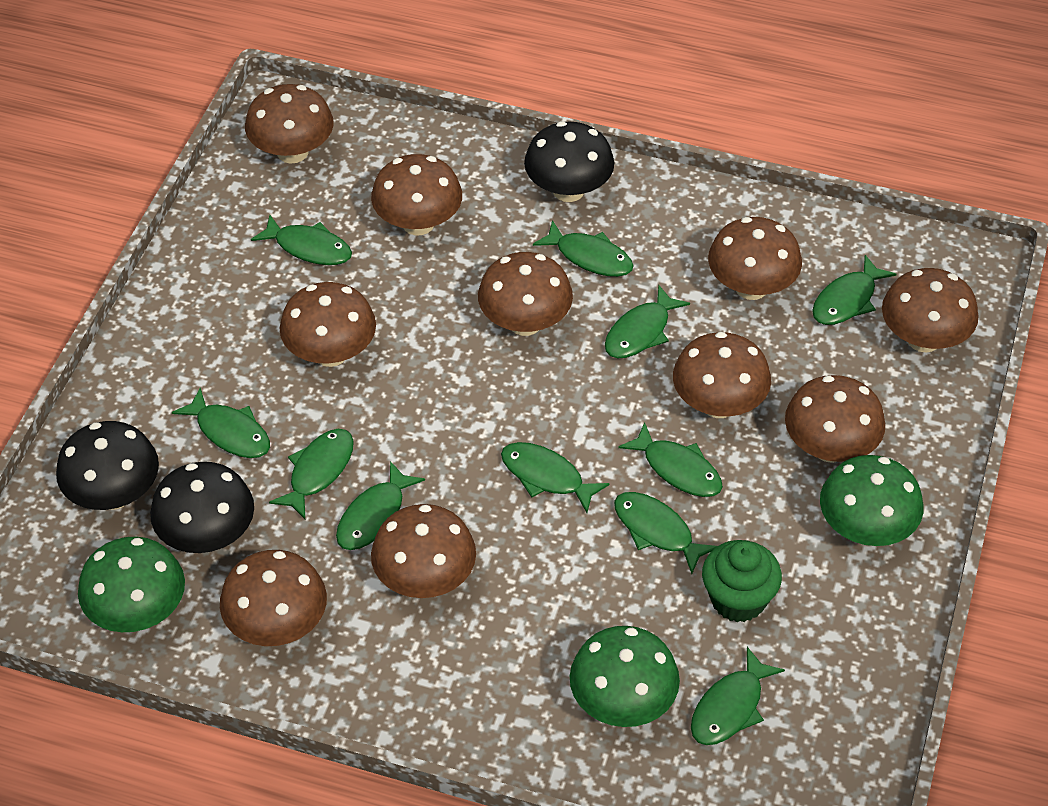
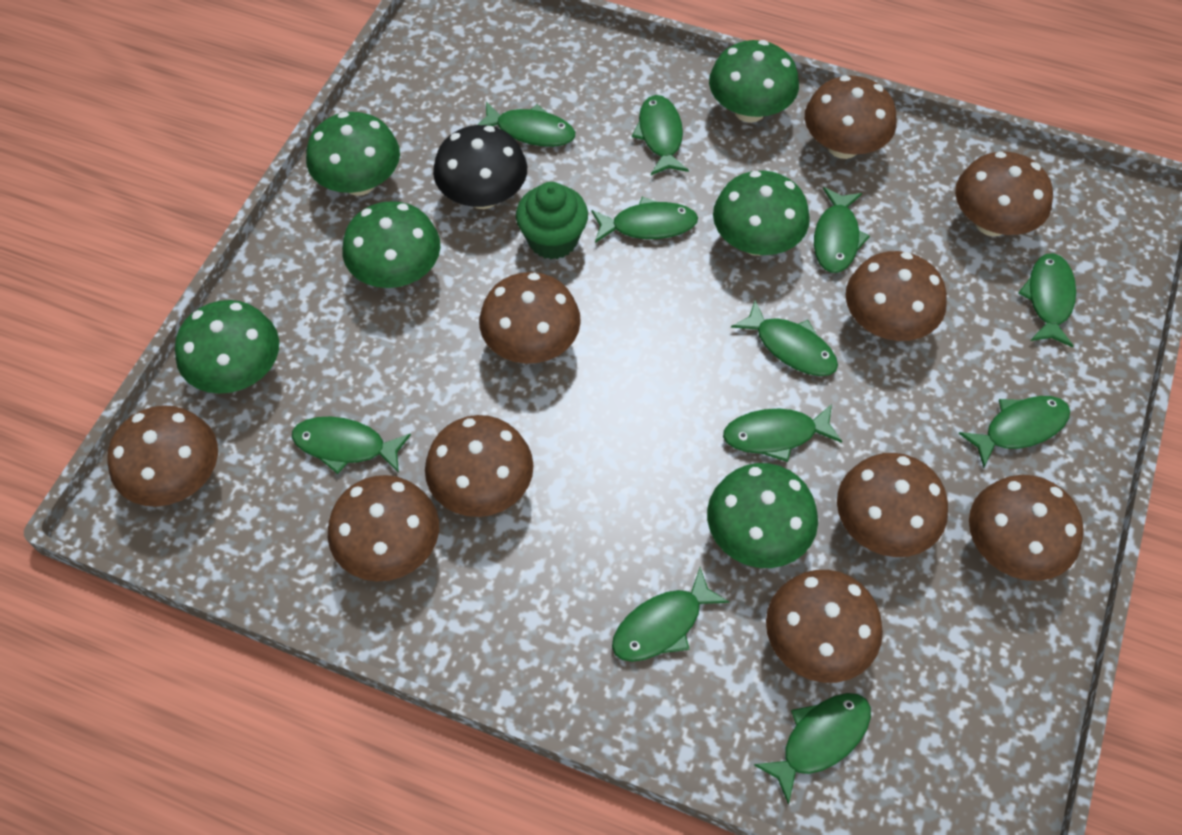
black mushroom: [56,421,159,510] [150,462,254,553] [524,121,614,202] = 3 -> [433,125,527,209] = 1
green mushroom: [78,537,185,632] [570,626,680,727] [820,455,923,546] = 3 -> [175,300,279,394] [306,112,400,196] [342,201,441,288] [707,463,818,568] [709,40,799,123] [713,171,810,256] = 6

